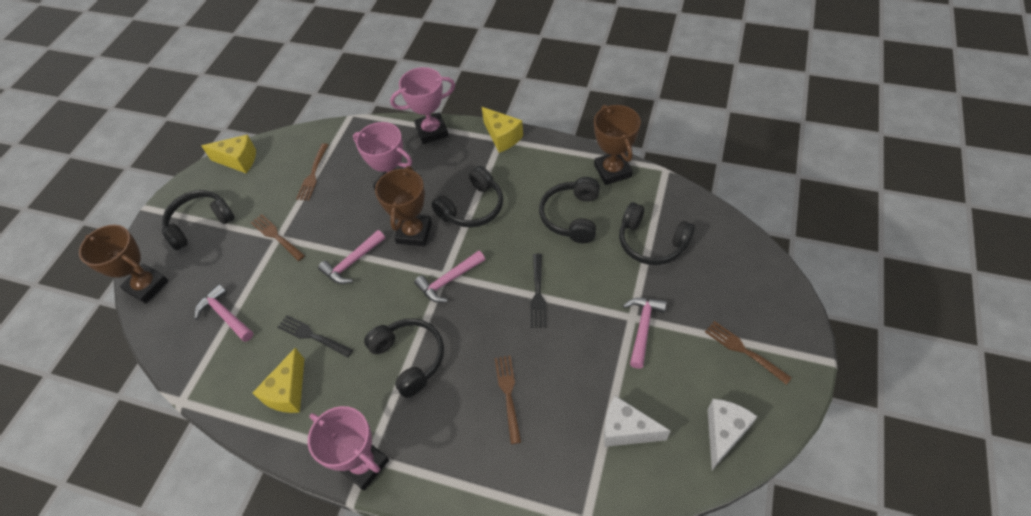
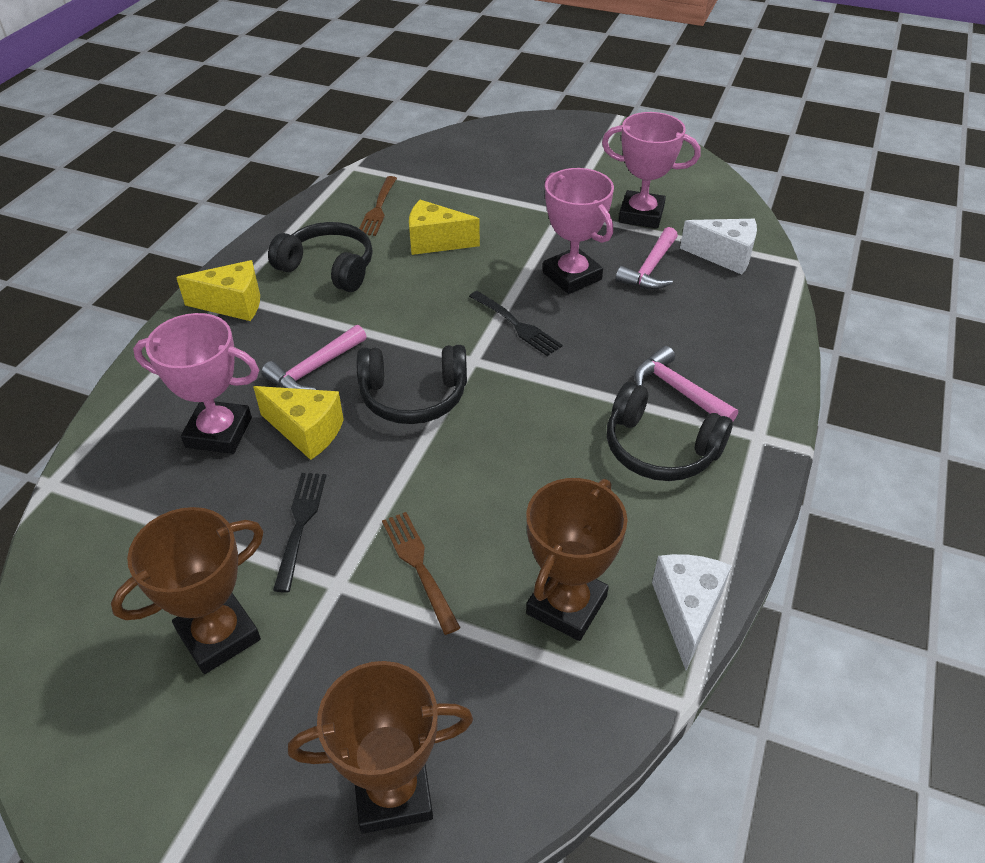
black headphones: [162,190,235,250] [364,318,444,398] [432,166,503,227] [539,177,600,243] [619,202,695,265] = 5 -> [268,222,373,292] [357,345,467,424] [607,382,733,481] = 3
brown fork: [250,214,305,261] [296,143,328,201] [495,356,521,444] [705,321,792,385] = 4 -> [359,176,397,236] [382,512,461,635] = 2
pink hammer: [195,284,253,342] [318,230,385,284] [414,250,485,303] [623,298,667,369] = 4 -> [261,325,367,390] [616,227,678,290] [634,346,738,421] = 3

